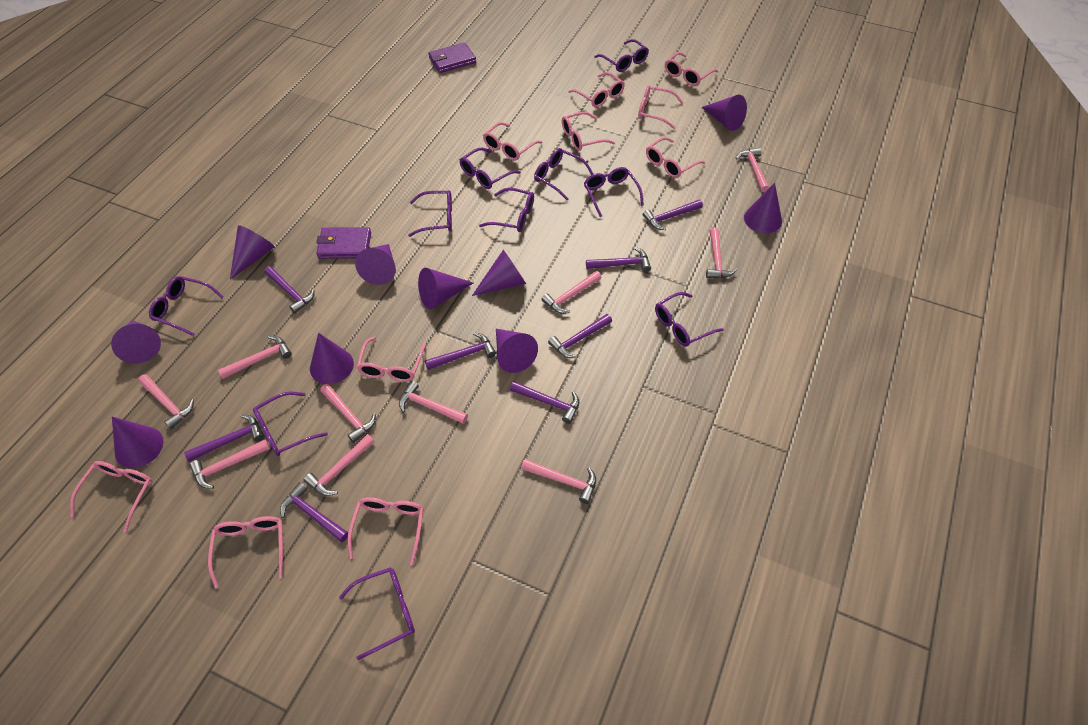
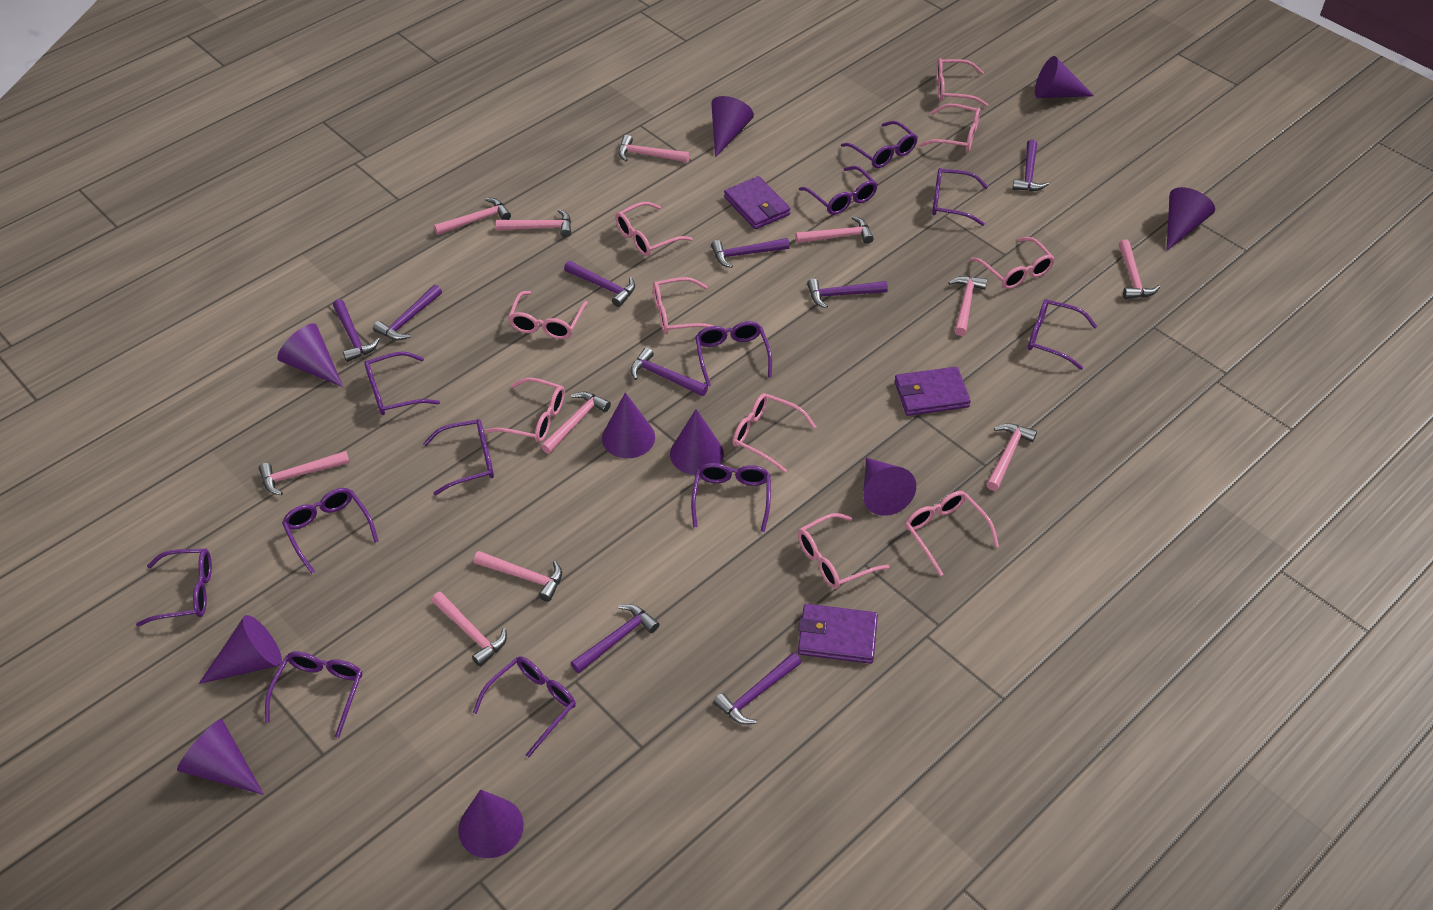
pink hammer: [138,374,194,429] [189,439,270,489] [218,336,292,379] [304,434,375,496] [320,384,376,443] [399,381,468,424] [521,459,596,504] [541,271,602,314] [706,228,737,278] [736,148,769,192] = 10 -> [259,451,350,495] [432,592,507,667] [434,198,511,235] [474,551,562,602] [496,209,571,237] [541,392,611,454] [618,135,689,162] [795,216,874,244] [948,276,987,336] [986,423,1037,491] [1119,239,1160,299] = 11
purple glasses: [149,276,223,336] [253,392,328,456] [339,567,415,660] [408,190,452,237] [460,147,521,189] [479,188,534,232] [534,148,593,200] [584,167,644,217] [594,39,649,72] [655,292,724,347] = 10 -> [136,549,212,627] [265,651,362,738] [282,488,379,574] [364,352,440,415] [423,419,494,495] [473,656,576,758] [691,463,771,532] [695,321,772,386] [799,166,878,215] [841,121,918,168] [932,168,988,226] [1028,299,1097,370] = 12
purple hammer: [184,414,264,462] [264,266,315,314] [280,482,348,542] [425,332,496,370] [510,381,579,424] [548,314,612,358] [586,247,651,272] [643,200,703,230] = 8 -> [333,299,380,362] [373,285,442,340] [564,261,635,307] [571,604,660,673] [630,347,708,396] [711,238,790,268] [713,652,802,725] [807,279,888,308] [1012,139,1049,191] = 9
purple wallet: [316,227,371,259] [429,42,476,73] = 2 -> [724,176,790,229] [798,604,878,664] [894,367,971,416] = 3

